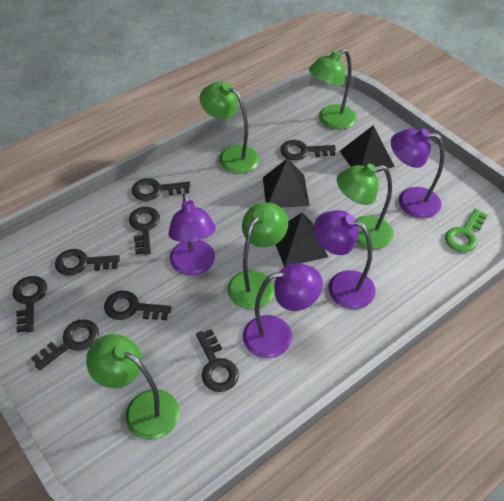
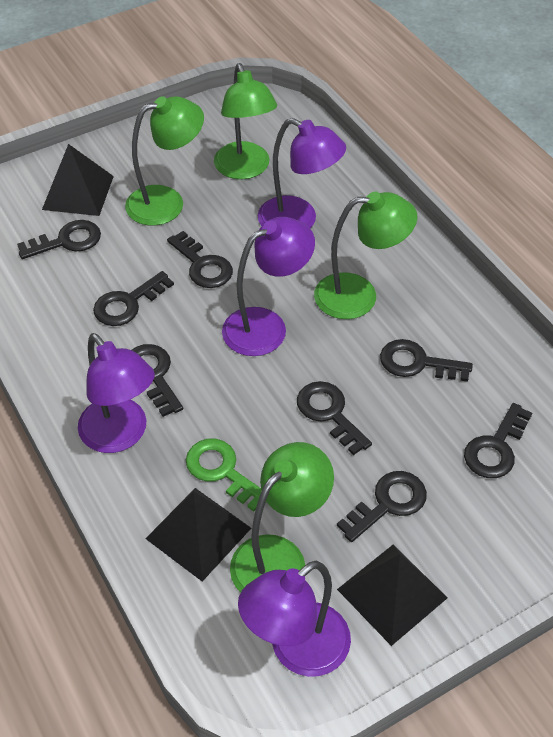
green lamp: [86,334,180,440] [200,82,259,174] [227,202,288,309] [309,49,357,130] [337,164,394,250] = 5 -> [125,96,204,226] [214,63,277,179] [230,442,334,592] [314,192,417,319] = 4

